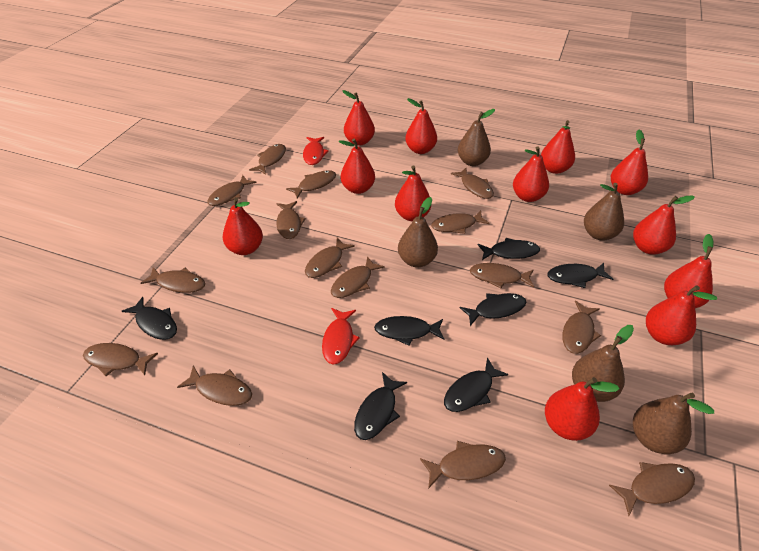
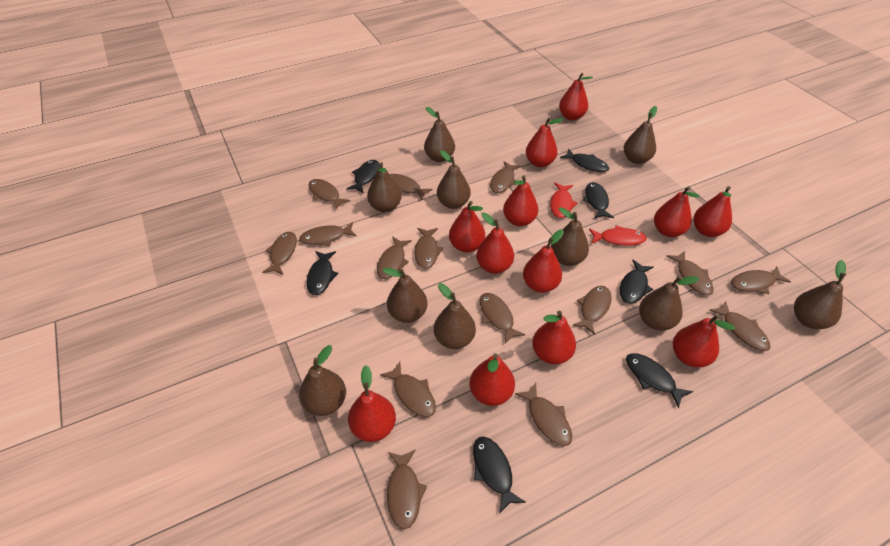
brown pear: [398,197,438,267] [458,109,495,166] [572,325,634,402] [584,183,624,240] [633,393,714,454] = 5 -> [299,345,346,416] [367,162,402,212] [383,268,427,323] [424,107,455,162] [434,283,476,349] [437,150,471,209] [551,207,589,266] [624,106,657,164] [639,276,699,331] [794,260,846,329] = 10

